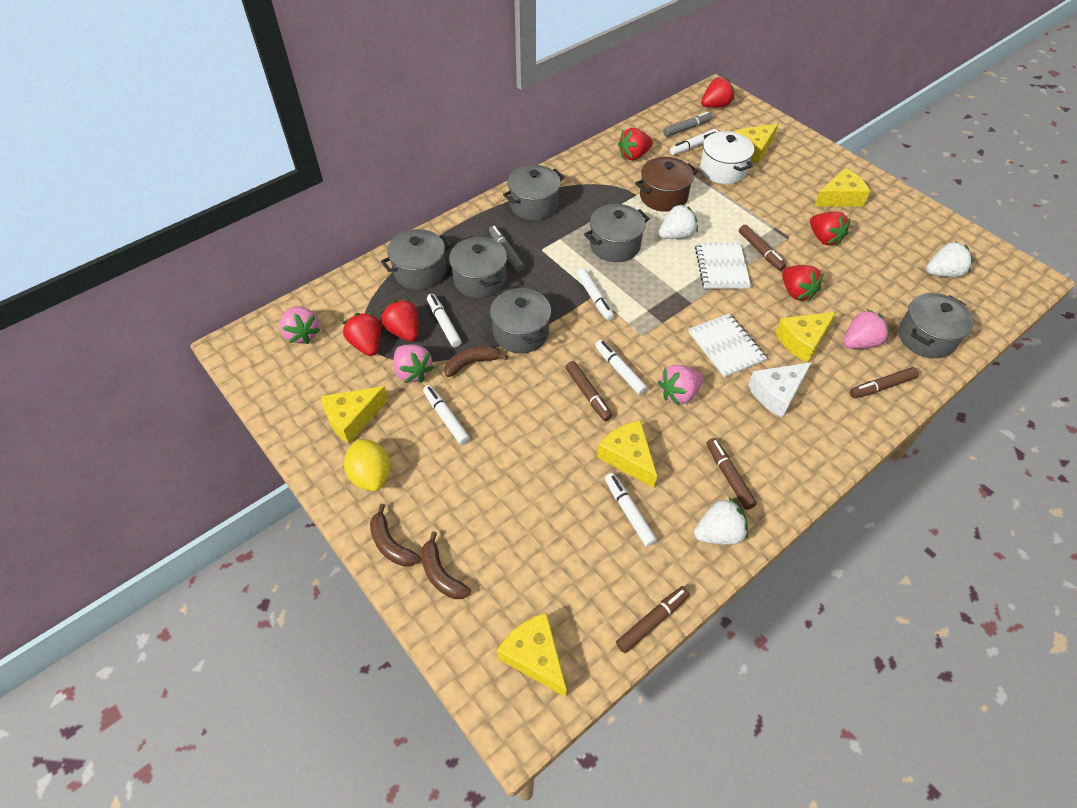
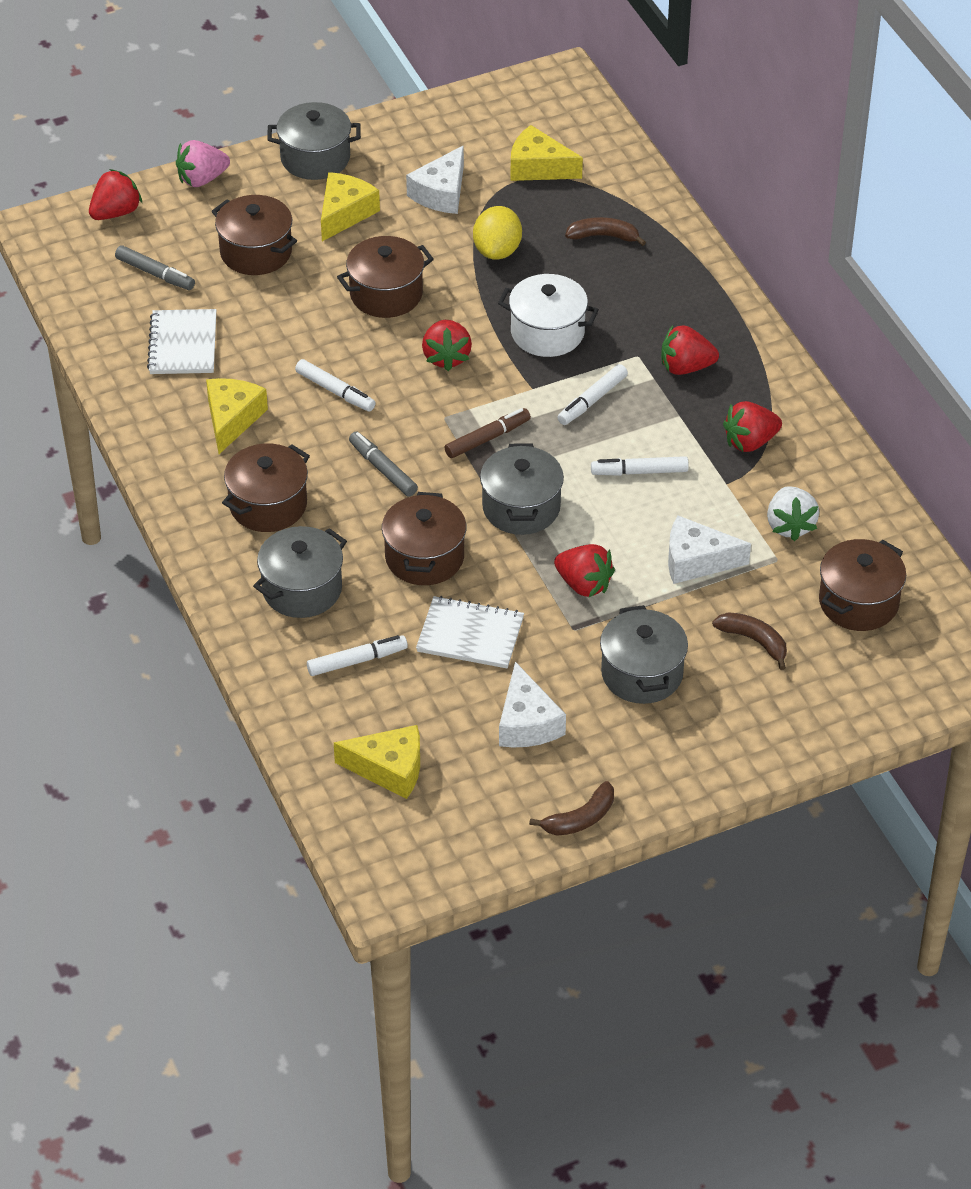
brown marker: [566,361,612,421] [616,586,690,653] [706,438,757,510] [739,225,786,271] [850,367,919,398] = 5 -> [444,408,531,458] = 1
brown pot: [635,157,698,212] = 1 -> [212,195,297,275] [222,443,310,532] [337,236,434,318] [382,492,466,585] [819,539,906,631] = 5
grey pot: [381,229,452,290] [449,236,507,298] [490,287,551,353] [503,165,564,220] [584,204,650,262] [899,293,974,358] = 6 -> [253,526,347,618] [267,102,361,180] [480,444,564,535] [600,605,688,704] = 4
pink strawberry: [280,307,320,344] [393,344,434,383] [658,365,703,405] [843,309,890,349] = 4 -> [176,140,230,187] = 1
red strawberry: [342,313,381,356] [381,299,419,342] [618,128,653,160] [701,77,734,108] [782,265,823,301] [810,211,850,246] = 6 -> [89,169,142,220] [422,320,472,371] [554,544,615,597] [661,325,719,375] [723,401,782,452] = 5
white cheese: [748,362,812,418] = 1 -> [406,145,464,214] [499,662,566,747] [668,516,751,584] = 3
white marker: [423,385,470,445] [427,294,462,347] [577,268,614,321] [595,340,647,395] [605,473,657,547] [670,129,718,155] = 6 -> [295,359,376,412] [307,635,408,676] [557,364,628,425] [591,456,689,476] = 4
white strawberry: [659,204,698,239] [694,497,748,545] [926,241,973,277] = 3 -> [767,486,819,541] = 1
yellow cheese: [321,386,388,444] [497,613,567,697] [597,420,657,488] [735,123,778,164] [775,312,836,363] [814,168,870,207] = 6 -> [206,378,268,454] [321,172,380,241] [334,725,420,799] [511,125,583,181] = 4

